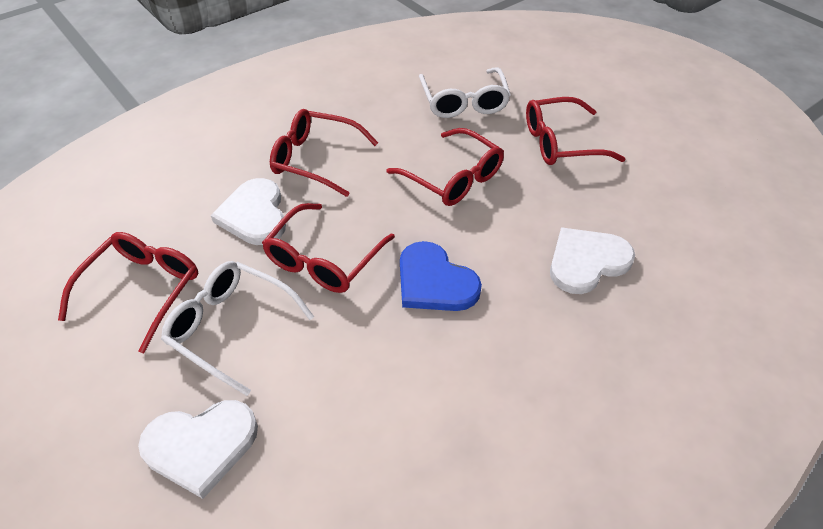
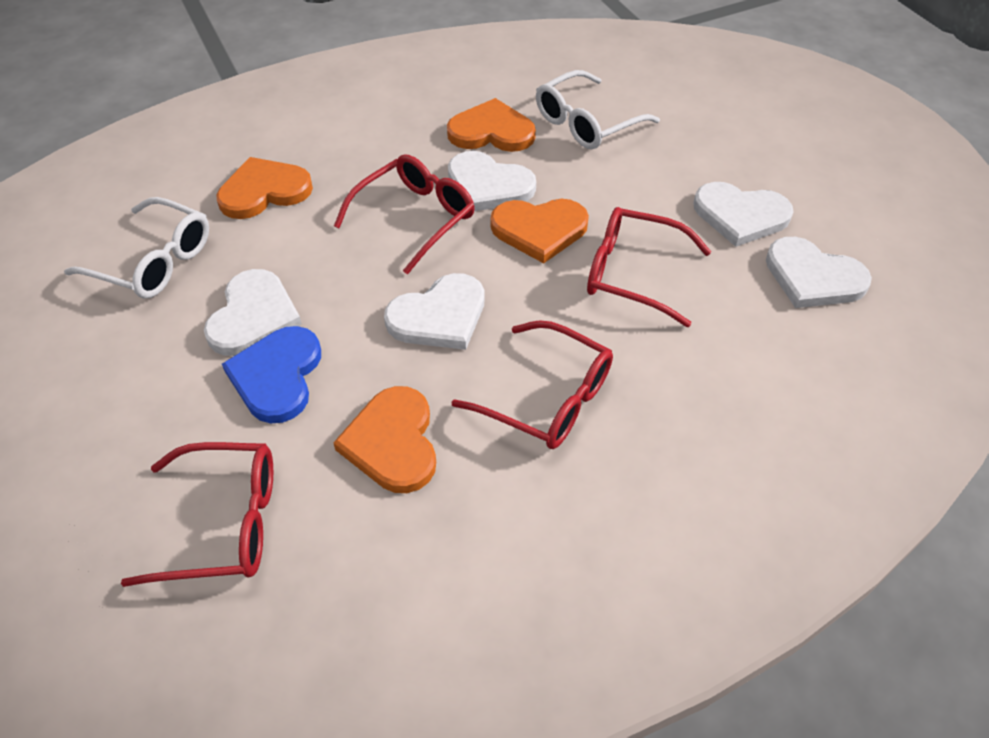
orange heart: none = 0 -> [216,157,313,219] [333,386,436,493] [447,98,536,152] [490,199,589,263] = 4
red glasses: [58,232,198,353] [262,203,395,293] [270,109,378,197] [387,128,504,206] [526,97,625,165] = 5 -> [121,442,273,587] [334,154,475,275] [452,320,613,449] [587,207,711,327] = 4
white heart: [138,400,258,499] [211,178,286,245] [550,227,635,294] = 3 -> [204,269,302,356] [384,273,485,350] [448,151,536,211] [693,182,794,247] [766,237,872,308] = 5

